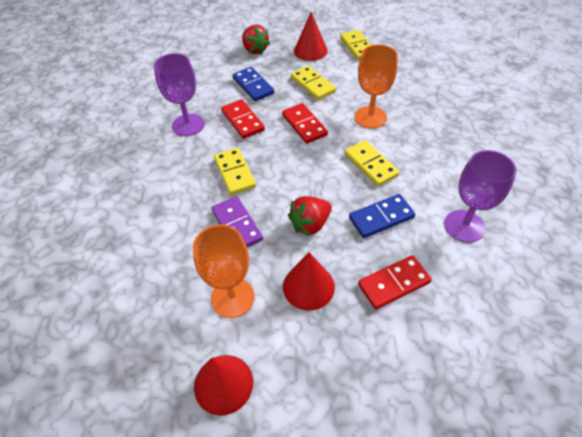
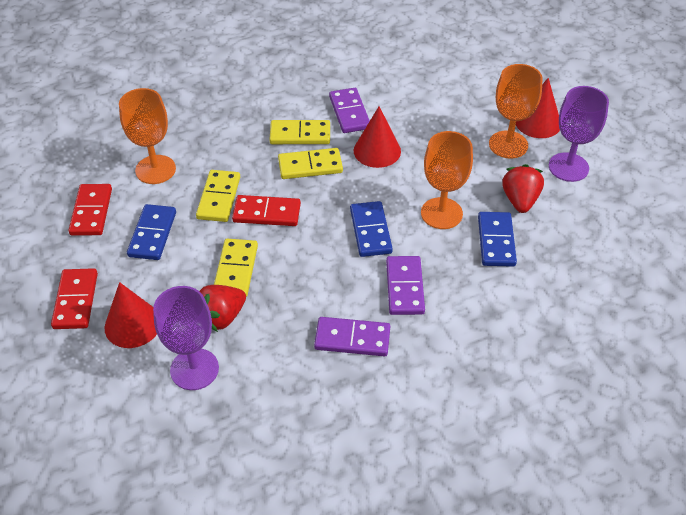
blue domino: [233,67,274,101] [349,194,415,238] = 2 -> [127,204,176,260] [350,201,393,257] [478,212,517,267] = 3
orange goblet: [193,225,254,318] [355,45,398,128] = 2 -> [119,88,176,184] [421,131,473,229] [489,64,543,159] = 3
purple domino: [212,196,263,247] = 1 -> [314,317,390,357] [329,88,370,133] [386,256,425,315] = 3

